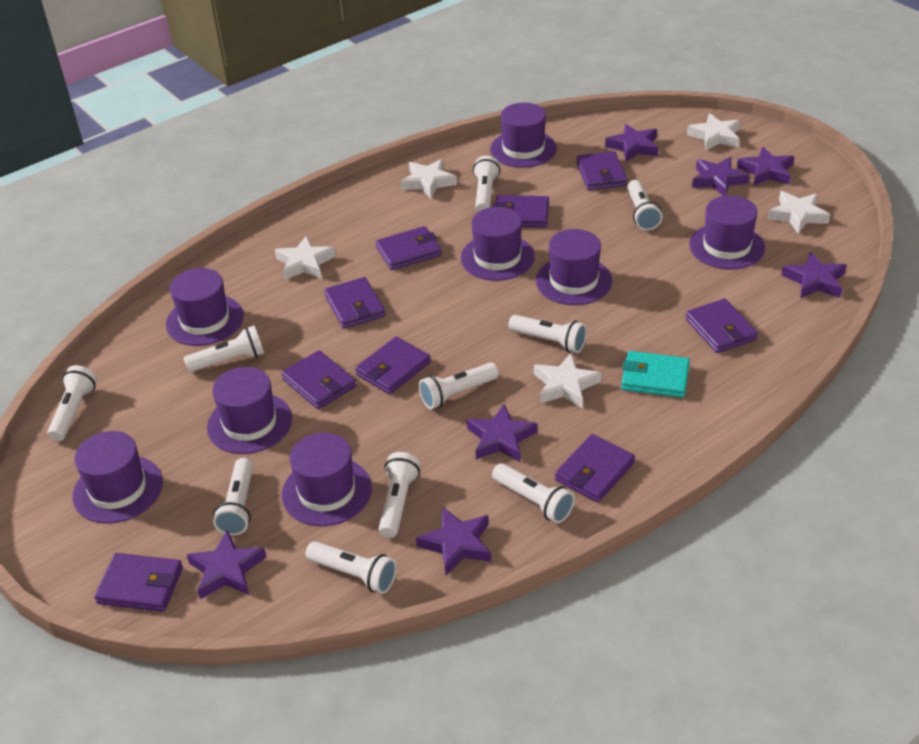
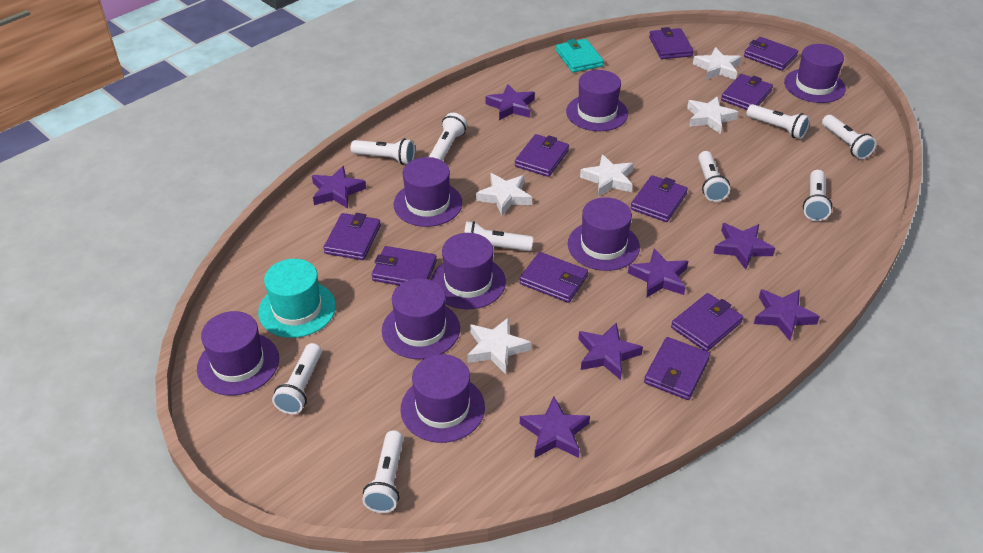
purple wallet: [94,553,183,612] [281,350,356,409] [324,277,385,329] [355,336,431,395] [376,226,442,270] [493,195,549,227] [555,434,635,502] [577,151,627,190] [685,299,758,353] = 9 -> [323,213,381,260] [372,246,437,285] [515,134,569,177] [520,252,588,303] [631,175,688,222] [644,337,710,400] [649,27,694,59] [671,293,743,351] [721,74,773,110] [744,37,798,71] = 10
turquoise hat: none = 0 -> [258,259,336,338] = 1
white flashlight: [47,365,97,441] [184,326,264,372] [213,458,253,535] [306,541,397,594] [378,452,420,538] [419,362,499,409] [473,156,500,212] [492,463,575,523] [509,315,587,353] [627,180,663,230] = 10 -> [272,343,322,414] [351,138,415,165] [362,430,404,513] [429,113,467,161] [464,221,533,251] [698,151,730,202] [747,104,810,139] [803,170,832,221] [822,115,877,159] = 9

